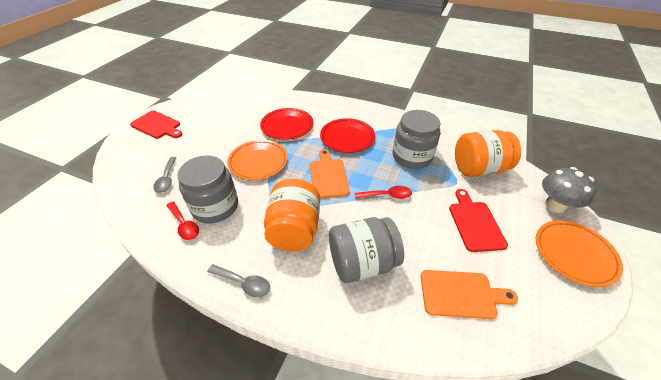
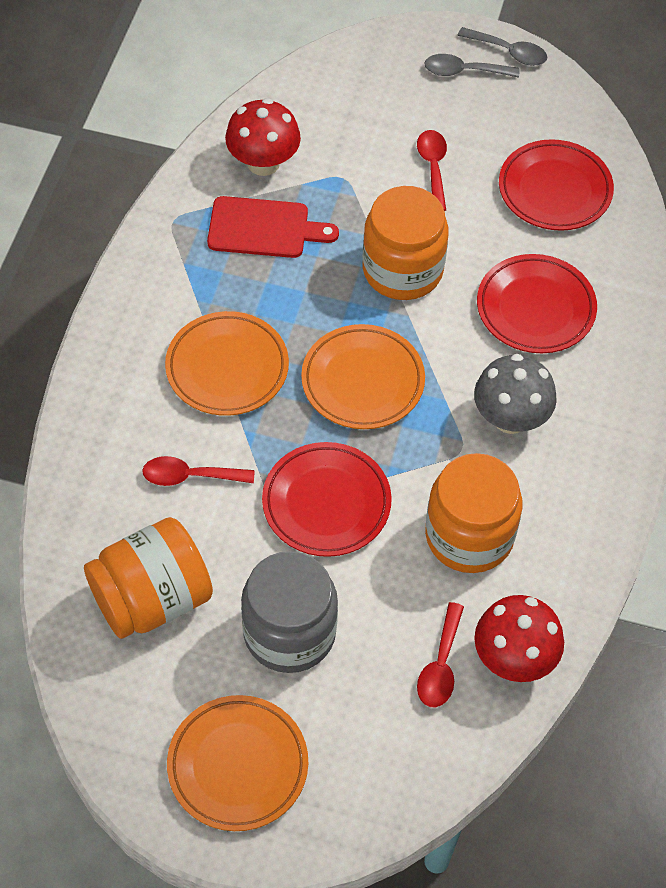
grey jar: [178,155,238,224] [329,217,404,283] [393,110,441,169] = 3 -> [241,551,338,673] = 1
orange cutting board: [310,149,350,198] [421,270,518,319] = 2 -> none = 0
orange jar: [264,179,320,251] [455,130,521,177] = 2 -> [84,517,213,639] [362,186,449,300] [425,453,522,573] = 3
orange plate: [227,140,288,180] [536,220,623,287] = 2 -> [165,311,289,416] [167,695,308,831] [301,324,425,429] = 3
red cutting board: [130,111,183,139] [449,189,508,252] = 2 -> [207,196,339,258] = 1
red mushroom: none = 0 -> [225,98,301,176] [474,595,564,682] = 2
red plate: [260,108,313,140] [320,118,375,153] = 2 -> [262,442,392,557] [477,254,597,353] [499,139,614,231] = 3
red spoon: [166,202,199,240] [355,186,412,199] = 2 -> [142,456,254,486] [417,130,447,211] [417,602,464,707] = 3

